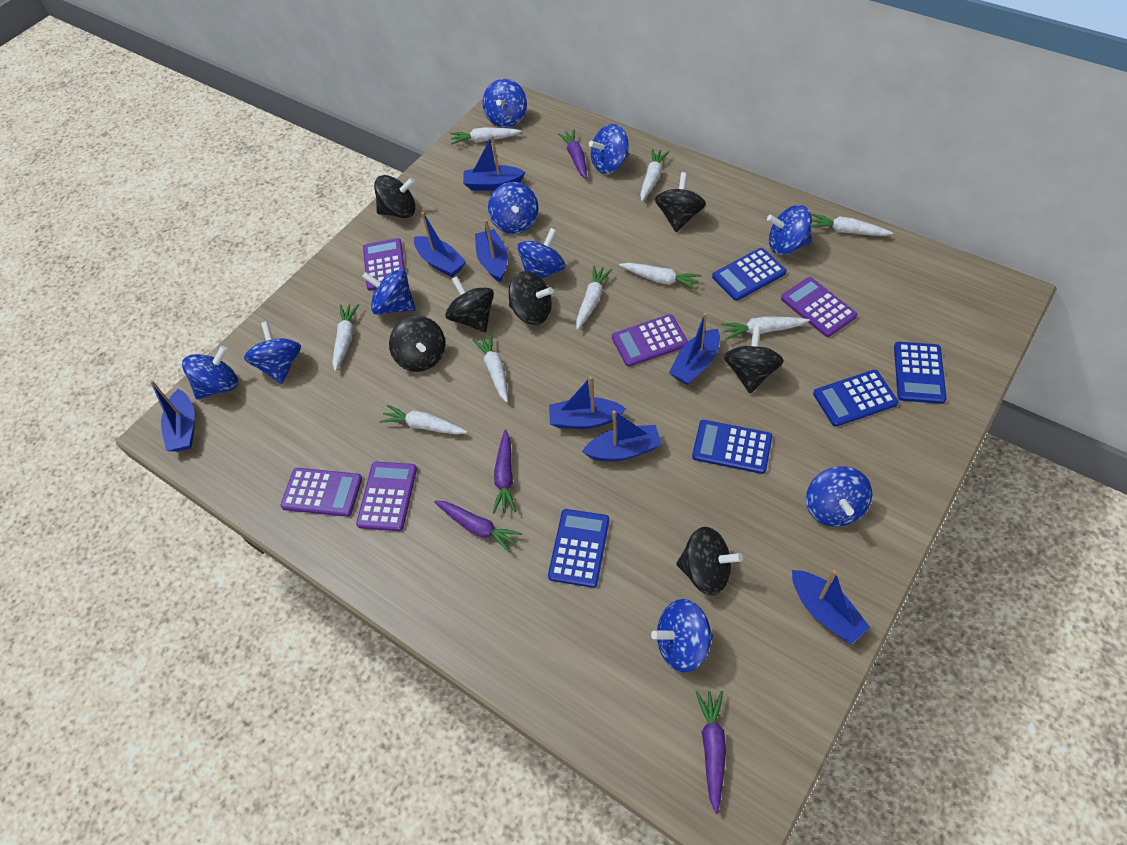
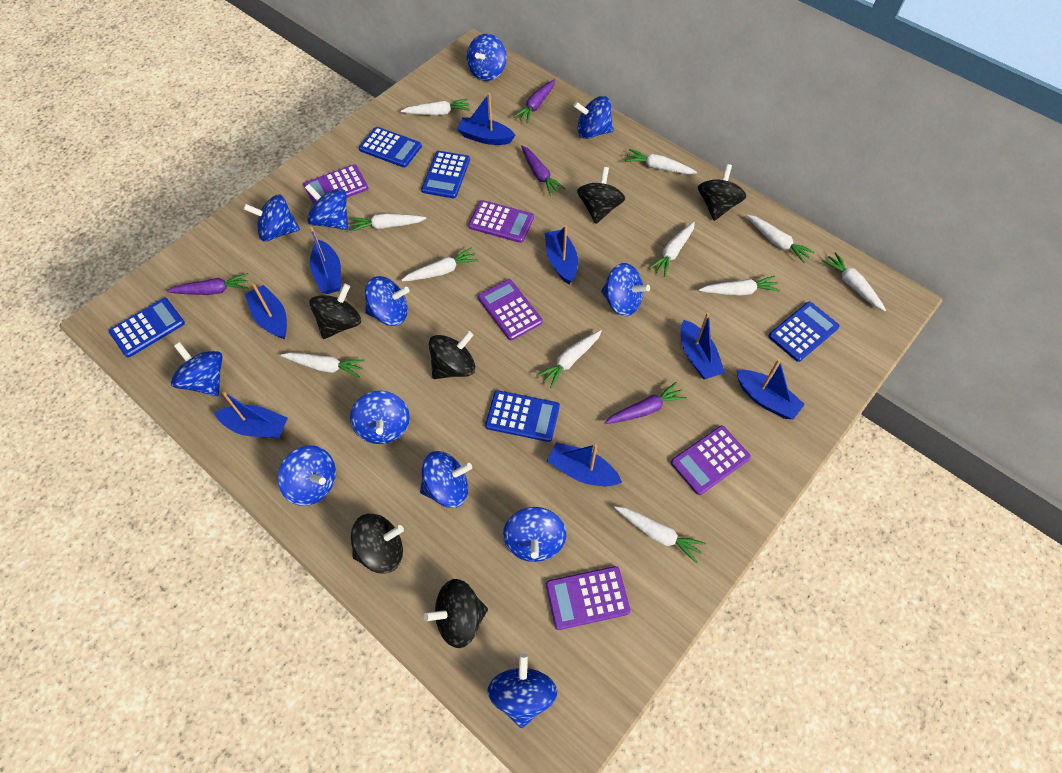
black spinning top: [374,175,416,218] [389,316,445,372] [445,276,494,332] [509,271,553,325] [655,172,706,232] [676,527,743,595] [724,326,784,393] = 7 -> [309,284,361,339] [351,514,404,574] [424,579,488,648] [429,331,475,379] [577,167,625,224] [698,164,746,221] = 6
blue spinning top: [182,346,238,400] [244,321,301,384] [362,269,415,315] [482,79,527,128] [488,182,539,234] [517,228,566,279] [589,124,629,174] [651,599,713,673] [767,205,812,255] [806,466,872,527] = 10 -> [171,342,223,396] [243,194,300,242] [278,445,336,506] [305,184,348,230] [350,391,410,444] [365,276,410,326] [420,451,472,508] [467,34,507,81] [488,653,558,728] [503,507,566,562] [573,96,614,139] [601,263,650,316] = 12
white carrot: [332,304,359,372] [379,405,467,435] [450,127,522,145] [472,333,508,403] [576,266,612,330] [619,263,701,290] [640,149,669,202] [721,316,810,340] [811,213,893,236] = 9 -> [281,352,365,377] [350,213,426,232] [401,99,470,115] [401,248,478,281] [536,330,602,388] [614,506,706,563] [625,149,697,174] [649,222,695,277] [699,276,780,296] [747,215,815,263] [822,252,886,311] = 11

